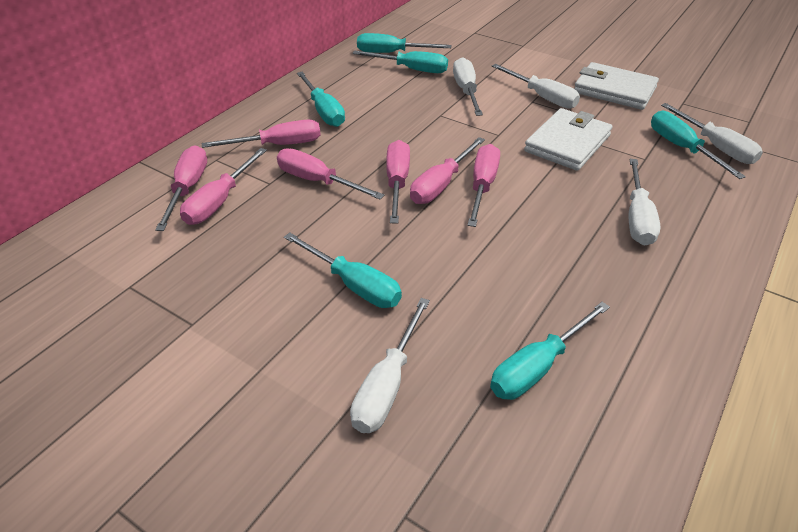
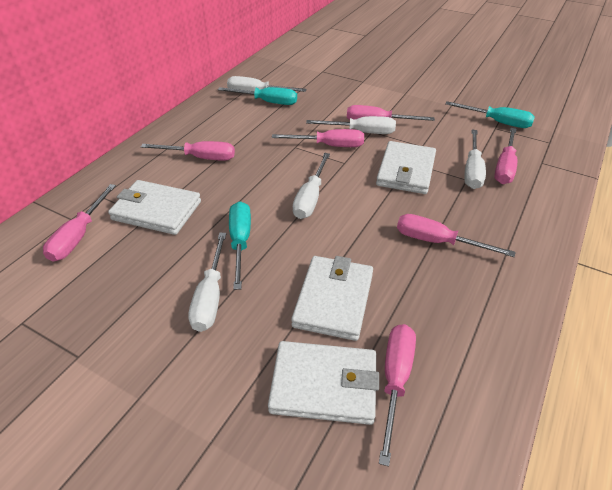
turquoise screwdriver: [284,233,402,308] [297,72,345,127] [353,51,448,73] [357,33,451,53] [490,302,610,400] [651,111,746,179] = 6 -> [218,87,297,105] [229,201,251,290] [445,101,535,128] = 3
white wallet: [524,108,613,171] [574,62,659,110] = 2 -> [108,180,201,235] [268,341,379,425] [291,256,373,341] [376,141,436,194] = 4

